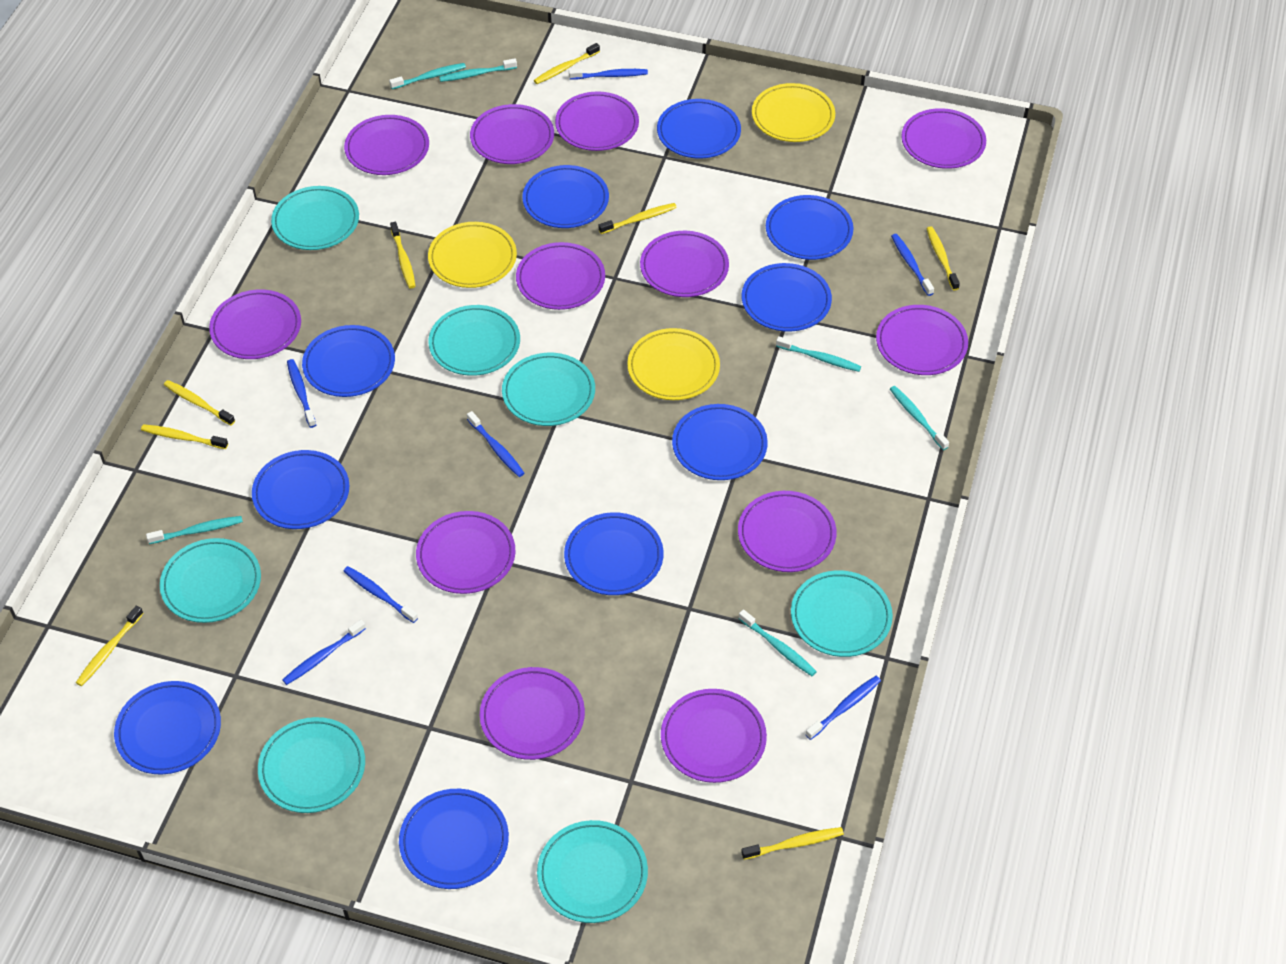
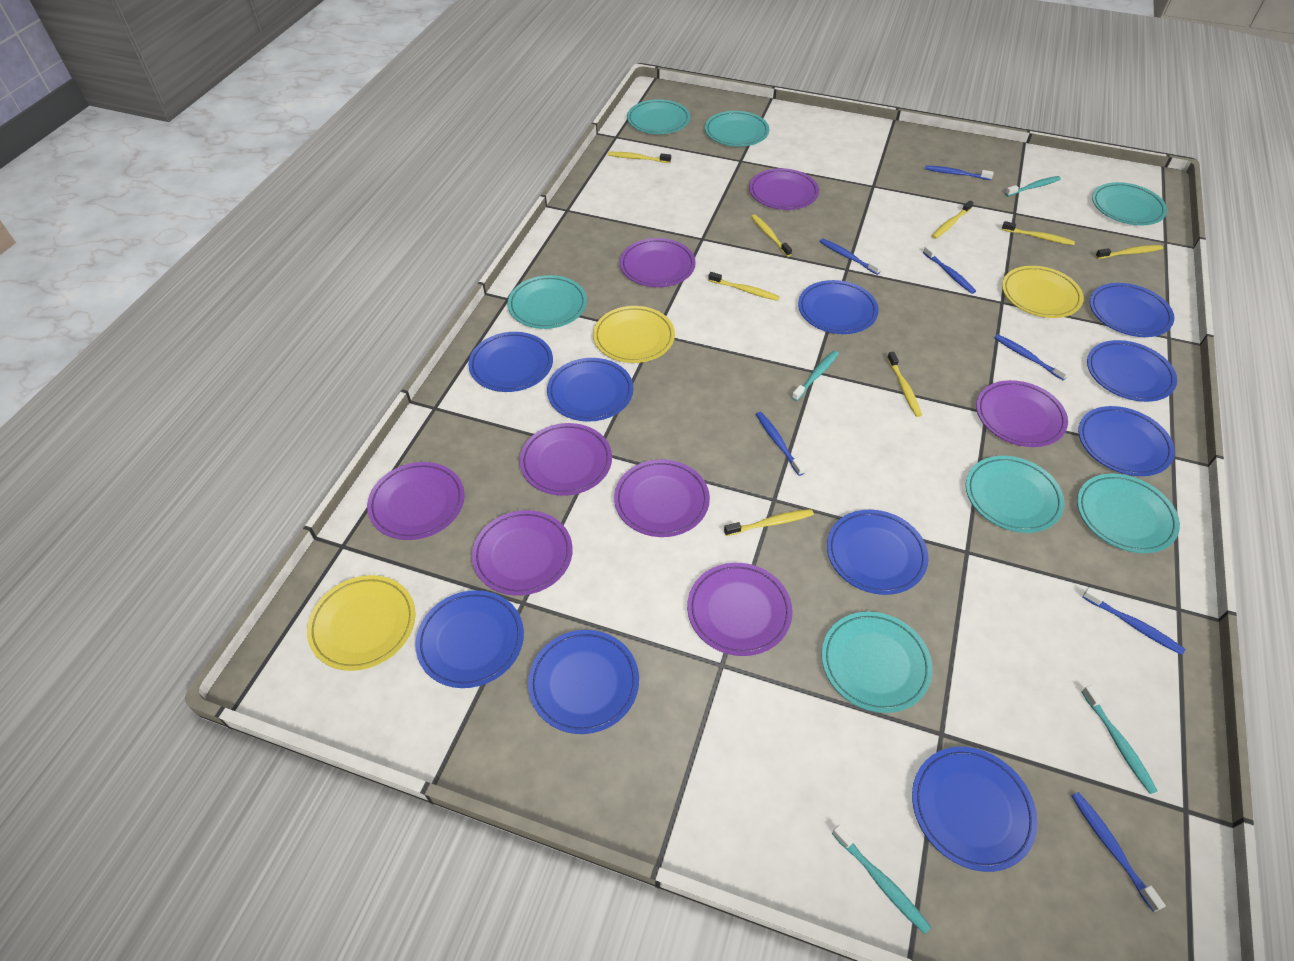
purple plate: [209,289,301,359] [344,115,429,175] [416,511,515,594] [470,104,554,164] [480,667,585,760] [516,242,605,310] [555,91,639,151] [640,231,729,297] [661,689,767,783] [738,491,837,572] [876,305,968,375] [901,108,986,169] = 12 -> [367,462,465,540] [472,510,573,596] [520,423,612,496] [614,459,710,537] [620,238,696,287] [687,563,793,656] [749,168,819,210] [976,380,1068,447] = 8
turquoise toothbrush: [146,516,243,544] [389,63,466,89] [439,58,517,82] [738,610,817,676] [776,336,861,372] [890,386,949,450] = 6 -> [792,351,839,401] [832,825,931,934] [1005,176,1061,196] [1081,685,1157,794] = 4

